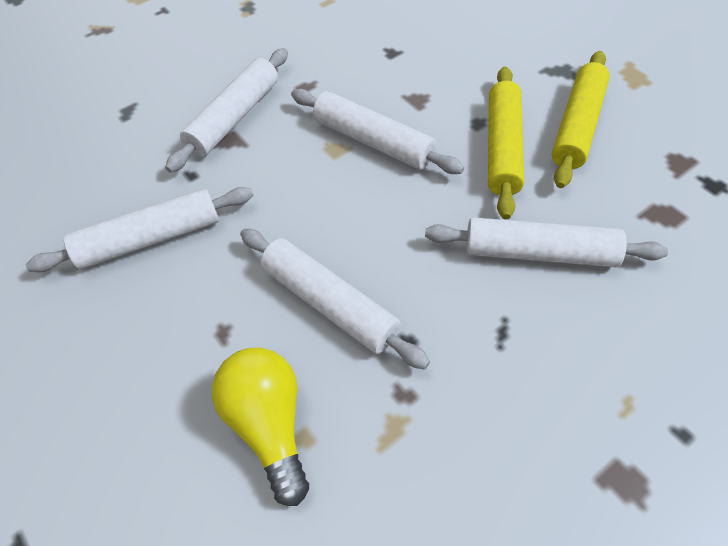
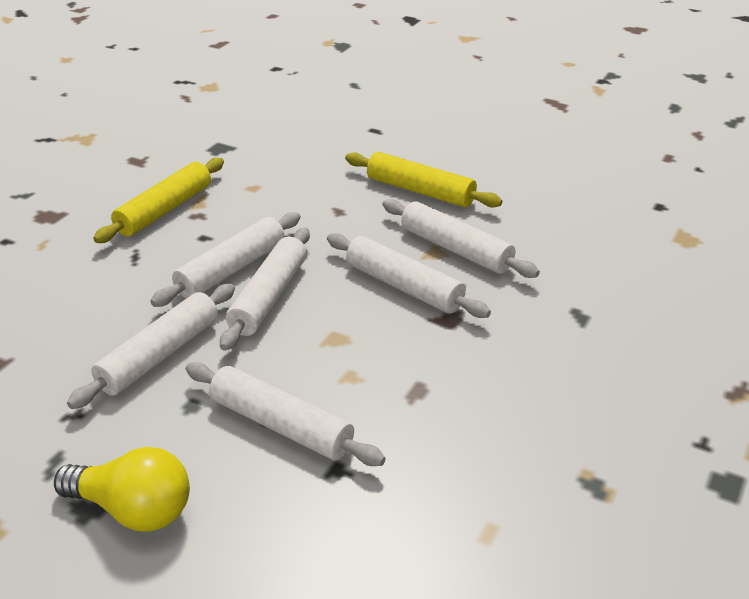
white rolling pin: [26,187,253,272] [165,48,288,173] [240,229,430,370] [291,89,464,174] [425,217,668,267] = 5 -> [67,284,235,409] [150,212,300,307] [186,362,385,466] [220,228,310,351] [327,233,491,318] [382,199,540,278] = 6

